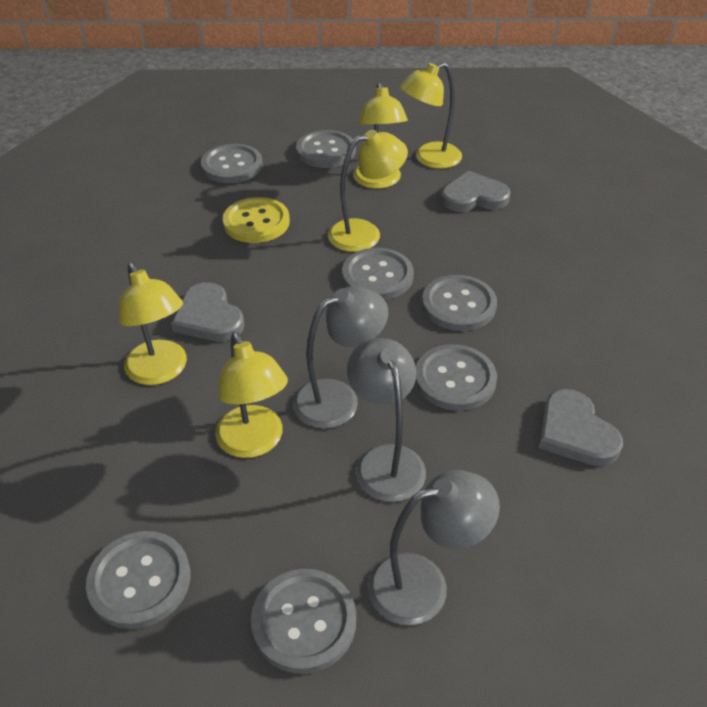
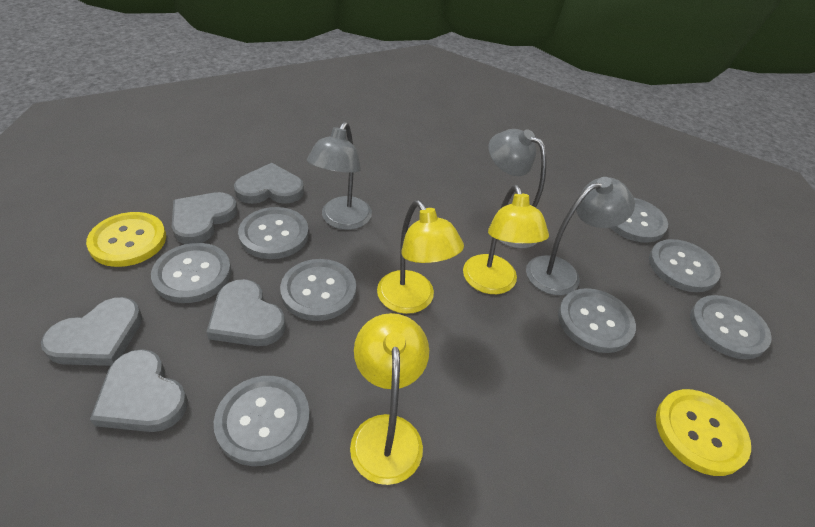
grey button: [86,531,191,629] [201,144,263,183] [251,569,356,674] [296,130,356,168] [342,248,414,300] [415,344,497,411] [422,275,497,331] = 7 -> [151,243,231,303] [214,376,310,466] [238,207,309,259] [280,259,356,321] [558,288,636,353] [611,198,668,243] [649,239,721,292] [690,295,772,359] = 8
grey heart: [171,282,244,342] [441,171,510,212] [539,389,623,466] = 3 -> [41,297,142,366] [90,349,188,432] [172,192,237,244] [206,279,286,346] [234,163,304,204] = 5
yellow button: [223,197,290,243] = 1 -> [86,212,166,267] [656,389,751,476] = 2
yellow lamp: [119,263,187,385] [215,332,288,458] [328,130,408,252] [353,81,408,189] [400,62,462,169] = 5 -> [350,313,429,485] [377,200,464,314] [463,185,549,294] = 3

